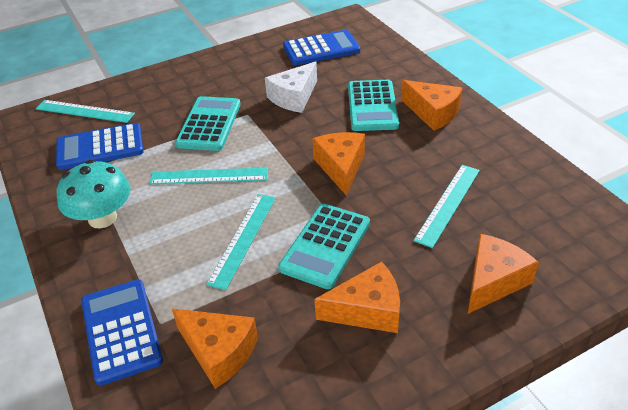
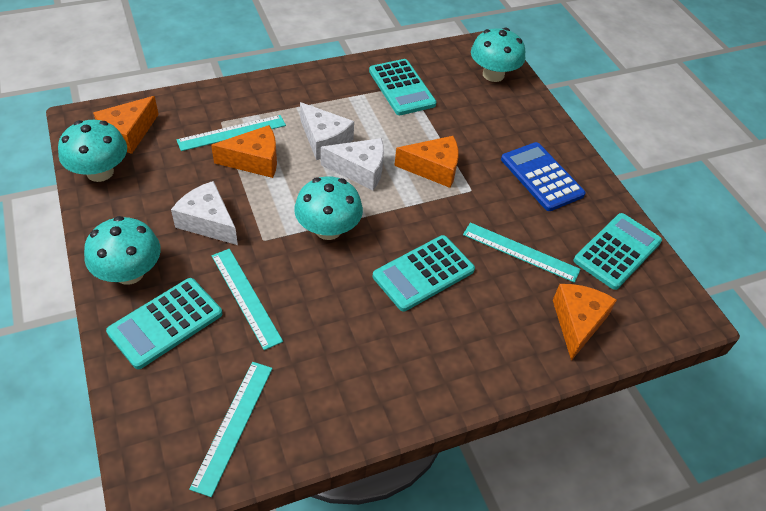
blue calculator: [56,123,144,170] [81,279,163,386] [283,30,360,65] = 3 -> [501,142,586,211] = 1
orange cheese: [172,308,258,389] [312,132,365,196] [315,262,400,333] [401,80,463,131] [468,234,539,314] = 5 -> [93,96,159,154] [211,125,277,178] [394,136,459,188] [553,284,617,361] = 4
turquoise calculator: [175,96,241,151] [278,204,370,289] [348,80,399,131] = 3 -> [106,278,222,369] [369,59,436,115] [373,235,475,311] [574,213,662,290] = 4
turquoise mushroom: [57,160,130,228] = 1 -> [58,120,127,182] [84,216,161,285] [294,176,363,240] [471,28,525,82] = 4
white cheese: [265,61,317,113] = 1 -> [171,181,238,245] [300,102,354,160] [321,138,384,190] = 3

